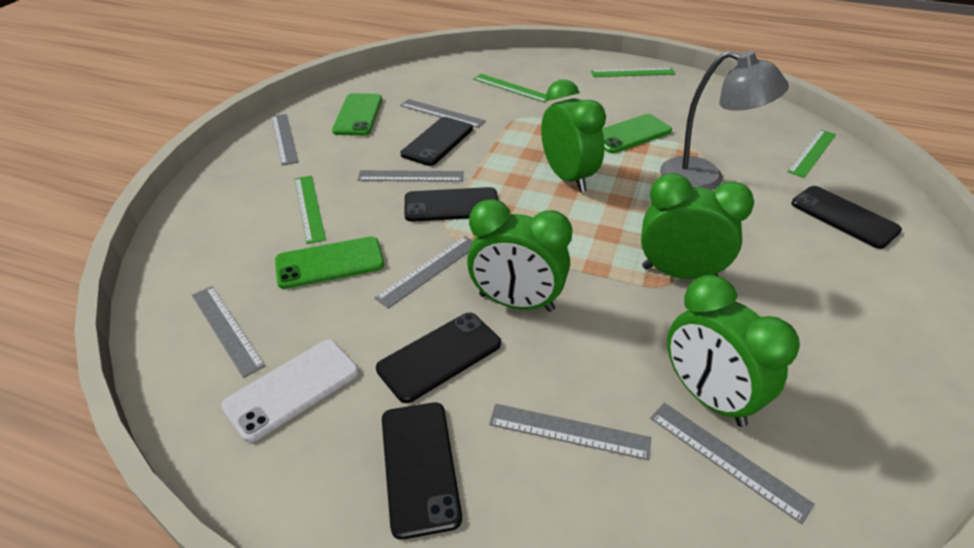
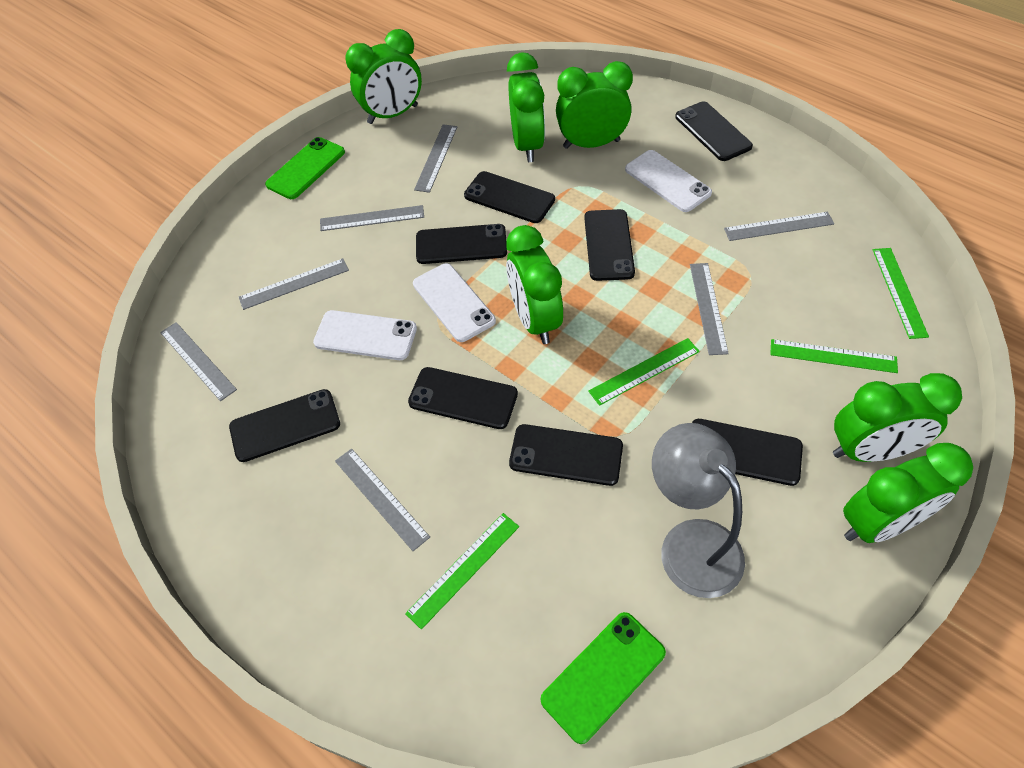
black phone: [376,313,501,403] [382,402,462,540] [401,117,473,166] [405,187,498,222] [791,186,902,249] = 5 -> [229,389,340,462] [408,367,518,429] [416,224,507,264] [464,171,555,223] [509,424,623,486] [584,209,635,281] [675,101,753,161] [692,419,803,486] = 8
green clock: [467,199,572,312] [541,79,606,192] [641,173,754,279] [667,275,800,427] = 4 -> [345,29,422,124] [506,225,563,344] [507,52,545,162] [556,61,633,149] [833,373,962,462] [843,443,973,543] = 6
green phone: [275,236,384,289] [332,93,382,136] [602,114,672,153] = 3 -> [265,137,345,199] [540,612,666,744] = 2
white phone: [221,340,359,442] = 1 -> [313,310,417,360] [413,263,496,342] [625,150,712,212] = 3

